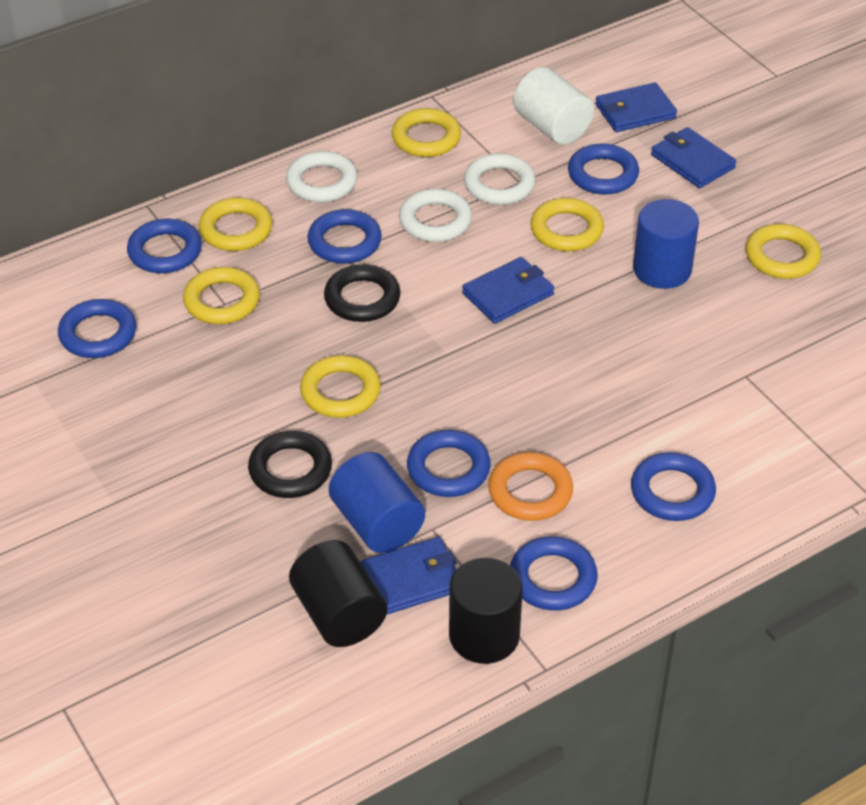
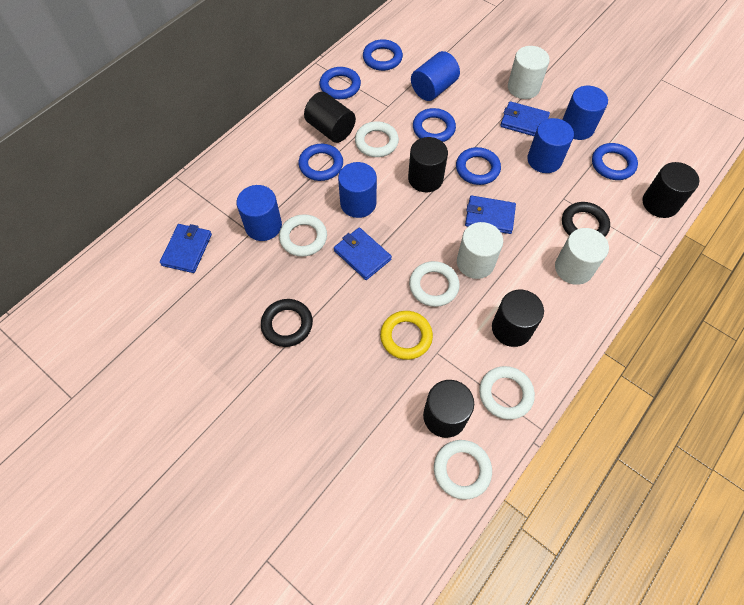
black cylinder: [289,540,387,647] [449,558,523,664] = 2 -> [304,92,356,143] [408,137,448,192] [423,380,474,438] [492,290,544,347] [642,162,699,218] = 5
blue cylinder: [329,452,425,553] [633,199,699,289] = 2 -> [236,185,282,241] [338,162,377,218] [411,51,460,101] [527,118,574,173] [562,86,608,140] = 5
blue ring: [58,299,136,358] [127,219,202,273] [307,209,382,264] [407,430,491,497] [510,536,598,611] [568,143,639,195] [631,452,716,521] = 7 -> [298,144,343,181] [319,67,361,99] [363,39,403,71] [413,108,456,142] [456,147,501,185] [592,143,638,180] = 6
orange ring: [488,452,573,521] = 1 -> none = 0
white cylinder: [513,67,594,145] = 1 -> [457,222,503,279] [508,46,550,99] [555,228,609,285] = 3
white ring: [286,151,357,202] [399,189,472,242] [464,153,536,205] = 3 -> [279,214,327,257] [355,121,399,157] [409,261,460,307] [434,440,492,500] [479,366,535,420] = 5
yellow ring: [183,267,260,324] [199,197,272,251] [300,355,381,418] [392,108,461,157] [530,198,604,251] [746,224,821,279] = 6 -> [380,311,433,360] = 1

